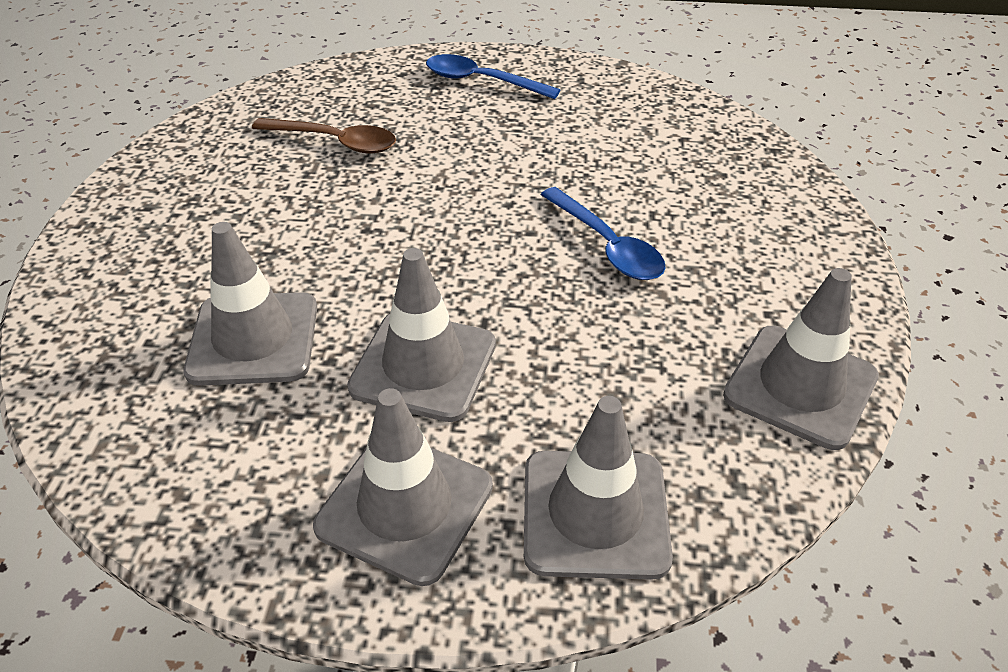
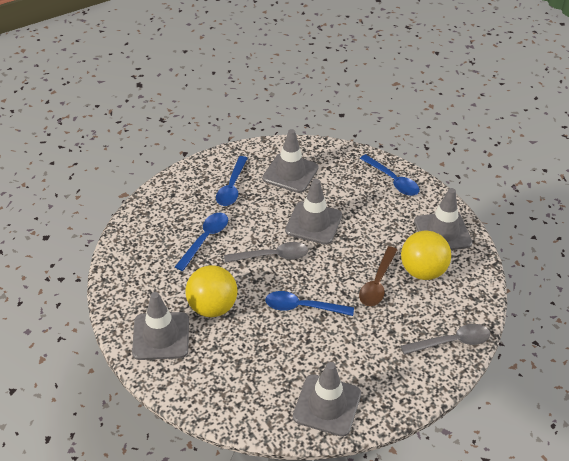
blue spoon: [426,54,560,99] [541,187,666,280] = 2 -> [175,213,228,271] [216,156,248,206] [265,291,354,316] [360,154,420,196] = 4
grey spoon: none = 0 -> [224,242,308,263] [401,324,490,355] = 2
yellow ball: none = 0 -> [186,265,237,317] [401,230,451,280] = 2

